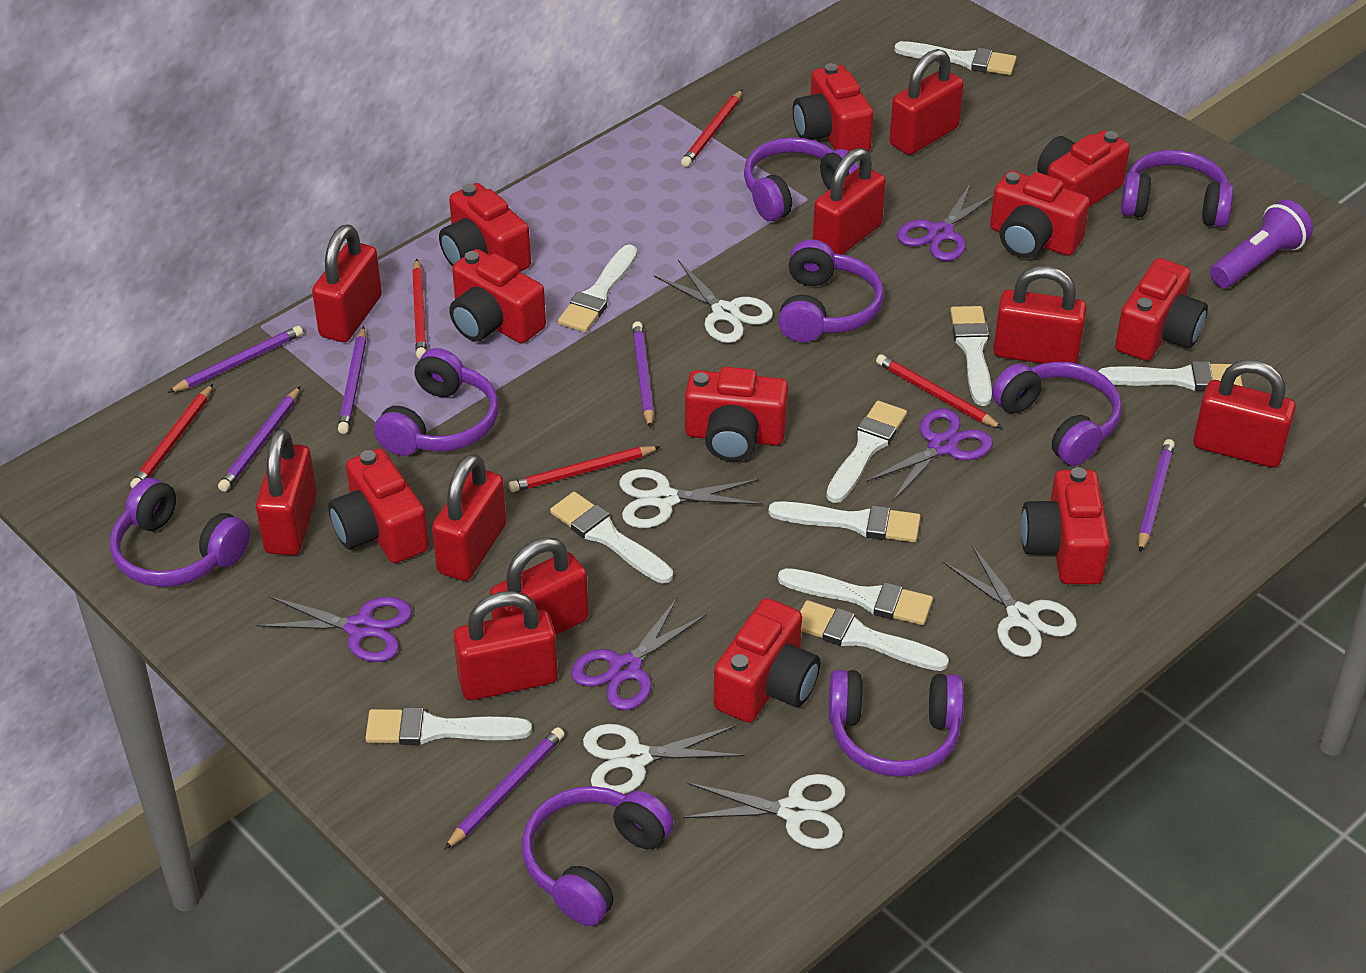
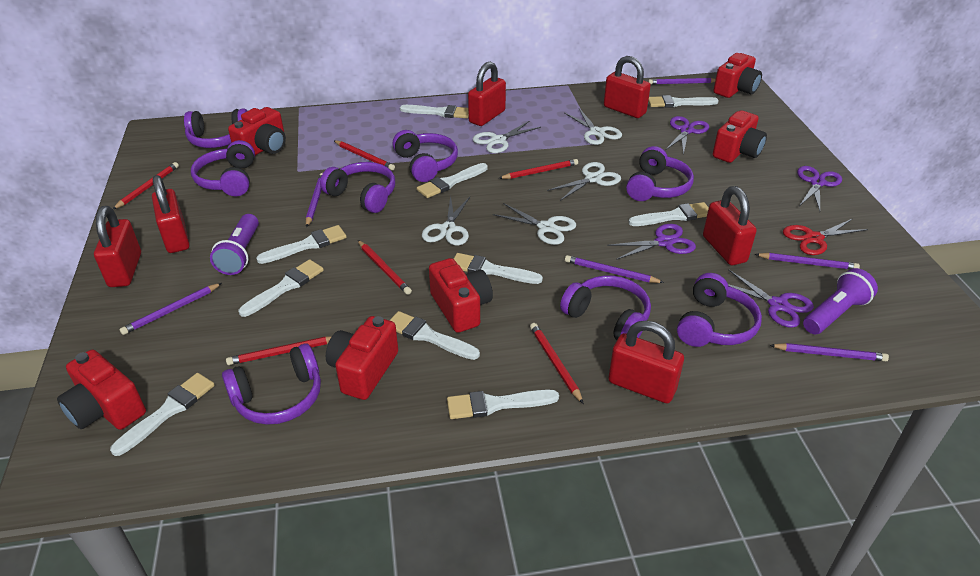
purple flashlight: [1210,200,1313,288] = 1 -> [210,214,259,275] [803,268,878,334] = 2
red camera: [328,448,429,563] [439,183,531,272] [449,249,546,343] [685,367,788,461] [714,598,820,723] [793,63,873,152] [990,171,1090,258] [1021,467,1110,584] [1037,130,1130,208] [1115,258,1208,361] = 10 -> [57,350,146,430] [228,107,286,155] [326,316,398,400] [429,258,493,333] [713,53,762,98] [713,110,767,163] = 6
red padlock: [256,429,317,555] [312,225,382,342] [432,454,507,581] [453,591,558,700] [490,537,589,635] [813,148,886,255] [889,49,964,155] [993,266,1087,364] [1193,360,1296,468] = 9 -> [94,206,141,287] [152,175,190,253] [468,62,506,126] [604,56,651,118] [608,320,684,403] [703,186,757,265] = 6
red pencil: [130,384,213,488] [412,259,427,359] [509,446,661,492] [681,89,743,167] [876,354,1003,429] = 5 -> [113,162,179,209] [226,336,332,365] [334,140,395,170] [358,240,412,295] [499,159,578,179] [530,323,584,404] = 6
red scissors: none = 0 -> [783,219,868,255] = 1

